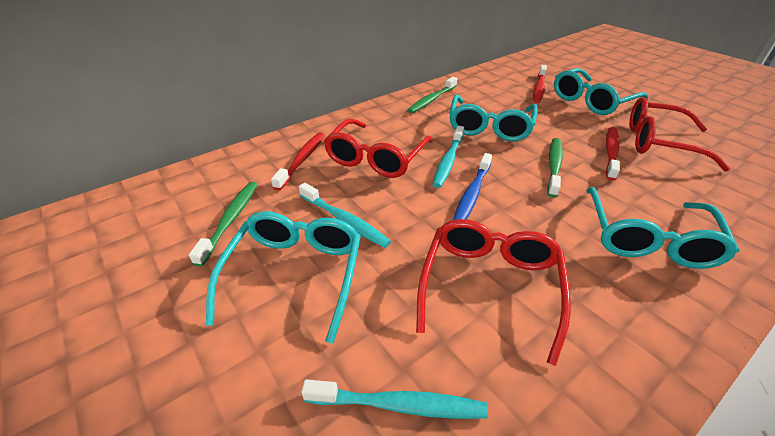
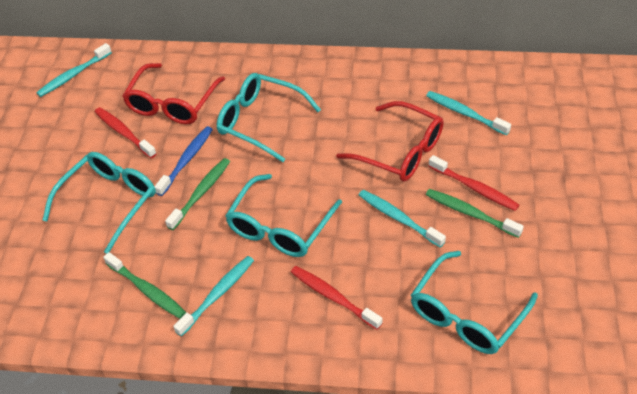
red glasses: [324,119,433,178] [416,219,571,366] [629,97,730,171] = 3 -> [122,63,225,125] [336,101,444,182] = 2
turquoise toothbrush: [299,183,391,248] [302,379,488,419] [432,126,464,188] = 3 -> [36,43,112,97] [173,256,254,337] [359,190,446,248] [426,91,511,135] = 4

